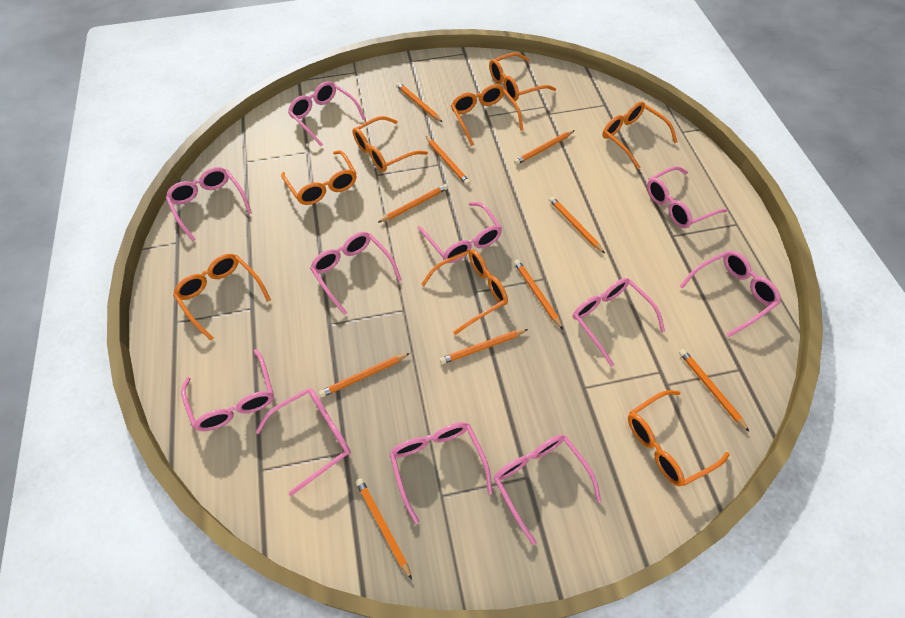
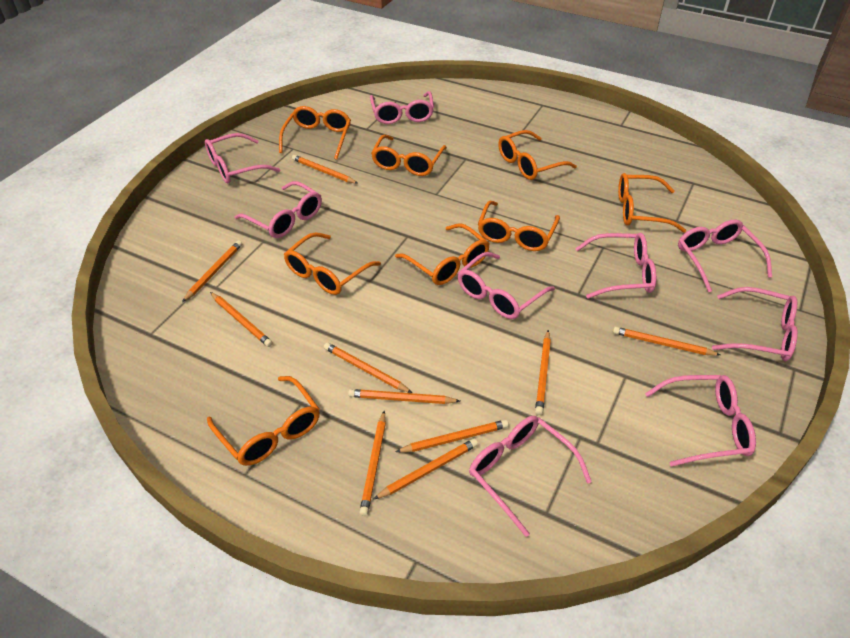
pink glasses: [166,167,252,241] [181,349,274,431] [255,388,351,496] [288,81,366,146] [310,232,402,315] [390,422,493,524] [418,202,502,263] [494,434,601,545] [573,278,665,367] [647,166,727,228] [679,251,780,337] = 11 -> [205,133,281,184] [234,181,322,238] [370,91,434,124] [458,252,555,319] [469,416,592,537] [575,233,656,299] [645,375,756,467] [678,219,772,292] [712,287,798,361] = 9

